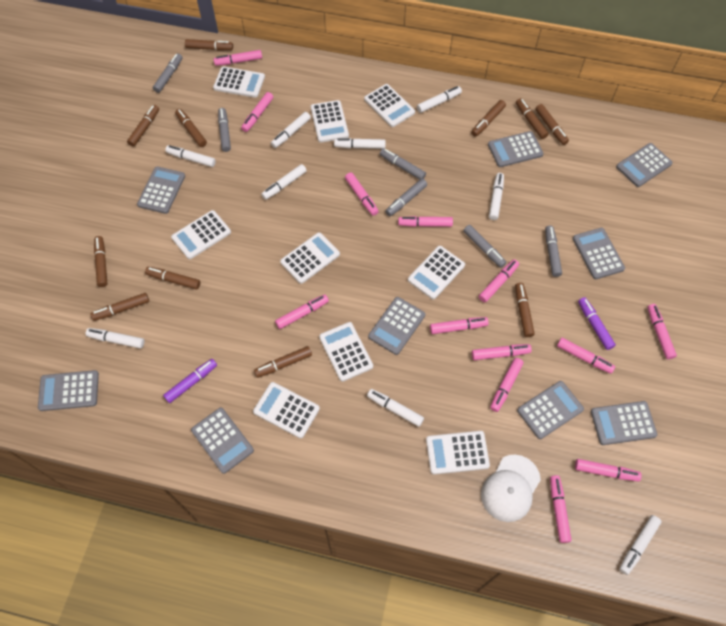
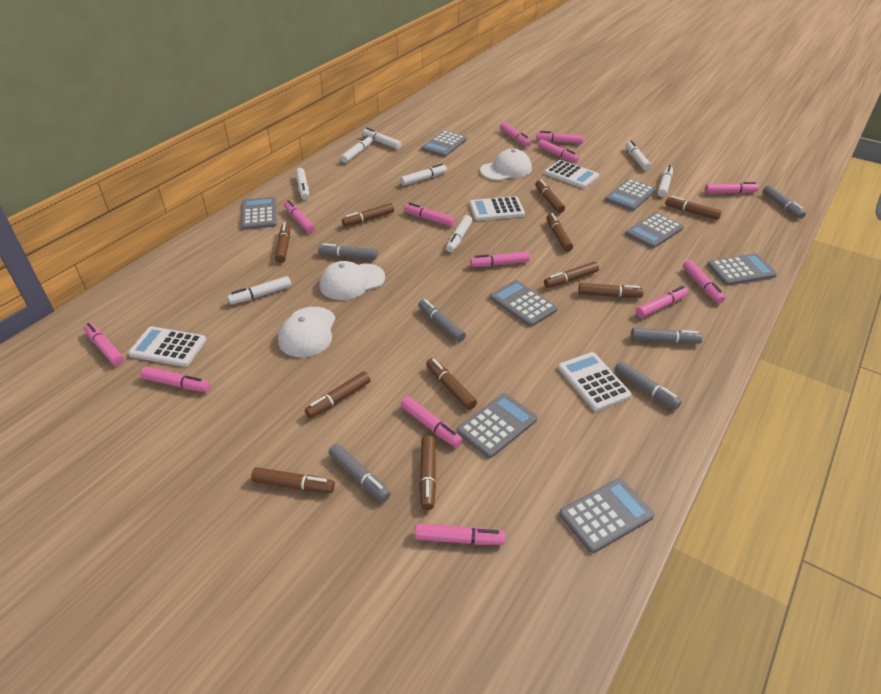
grey calculator: [38,370,99,411] [137,166,185,214] [191,408,254,474] [368,297,425,355] [488,131,543,167] [517,381,584,439] [573,228,625,279] [591,401,657,445] [616,143,673,187] = 9 -> [241,197,277,230] [421,130,467,157] [457,393,537,458] [489,280,557,327] [559,478,654,553] [605,179,656,211] [625,213,684,248] [707,253,777,286] = 8
purple marker: [163,359,217,403] [578,297,616,350] = 2 -> none = 0
white calculator: [171,210,231,259] [213,67,265,98] [253,382,320,439] [280,232,340,284] [311,100,349,143] [319,322,373,382] [364,84,415,127] [408,246,465,300] [426,431,490,475] = 9 -> [128,326,206,367] [470,196,525,221] [544,160,599,188] [558,352,632,411] = 4
white cap: [481,455,541,522] = 1 -> [278,307,336,357] [320,261,385,300] [480,149,532,181] = 3
white marker: [86,328,144,349] [165,145,216,167] [261,164,307,200] [271,112,311,148] [334,138,386,149] [367,389,424,427] [417,86,462,113] [489,173,504,220] [619,515,662,575] = 9 -> [228,276,291,305] [296,168,309,200] [341,135,372,163] [363,128,402,149] [400,164,447,186] [446,215,473,252] [626,140,651,171] [657,165,673,197] = 8

